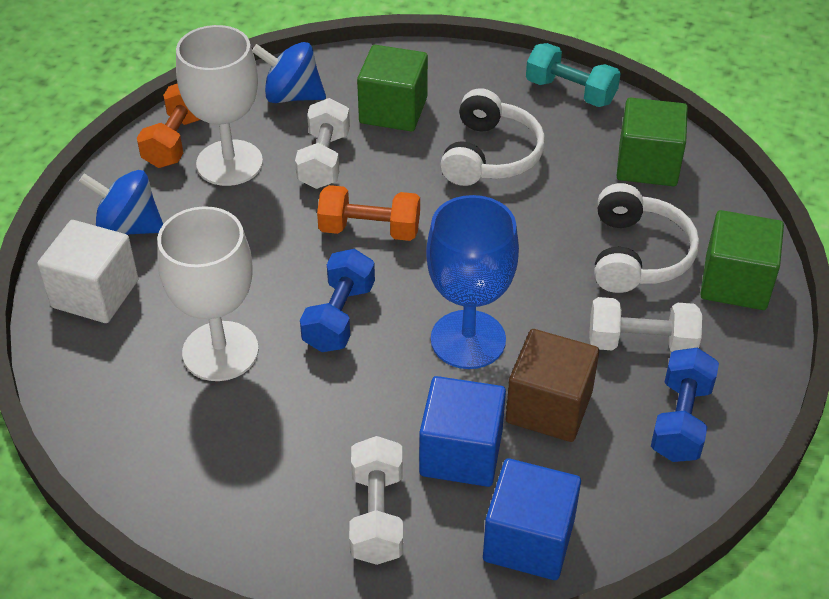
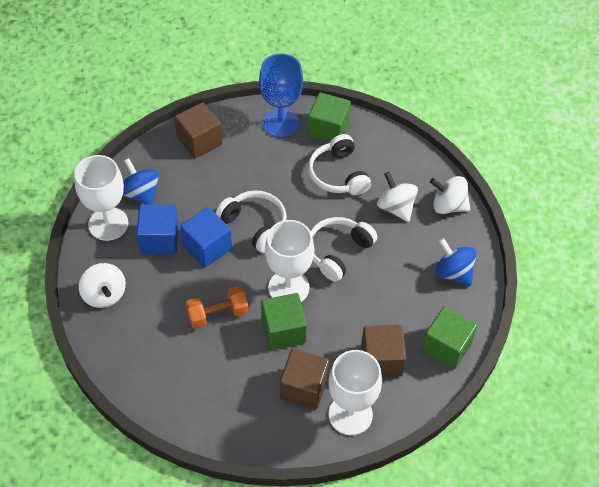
blue dumbbell: [300,249,375,352] [651,348,719,462] = 2 -> none = 0
brown cube: [506,329,599,442] = 1 -> [174,102,222,158] [280,349,329,409] [361,325,406,377] = 3
orange dumbbell: [137,84,200,168] [317,185,420,241] = 2 -> [185,286,249,329] = 1
turquoise dumbbell: [526,43,621,107] = 1 -> none = 0
white cube: [37,220,138,323] = 1 -> none = 0
white dumbbell: [295,98,350,189] [349,436,403,565] [589,297,702,352] = 3 -> none = 0
white goblet: [157,206,259,381] [176,25,263,186] = 2 -> [74,155,128,241] [265,220,314,302] [328,350,382,435] = 3
white headphones: [440,88,545,186] [594,183,699,293] = 2 -> [216,190,287,253] [308,134,371,195] [311,217,377,282] = 3
white spinning top: none = 0 -> [79,263,126,308] [377,172,418,222] [430,176,470,214] = 3

